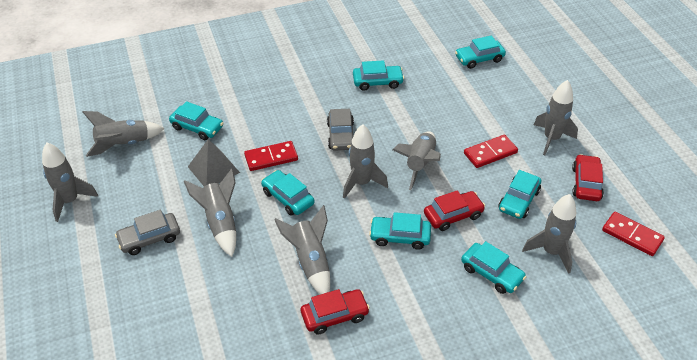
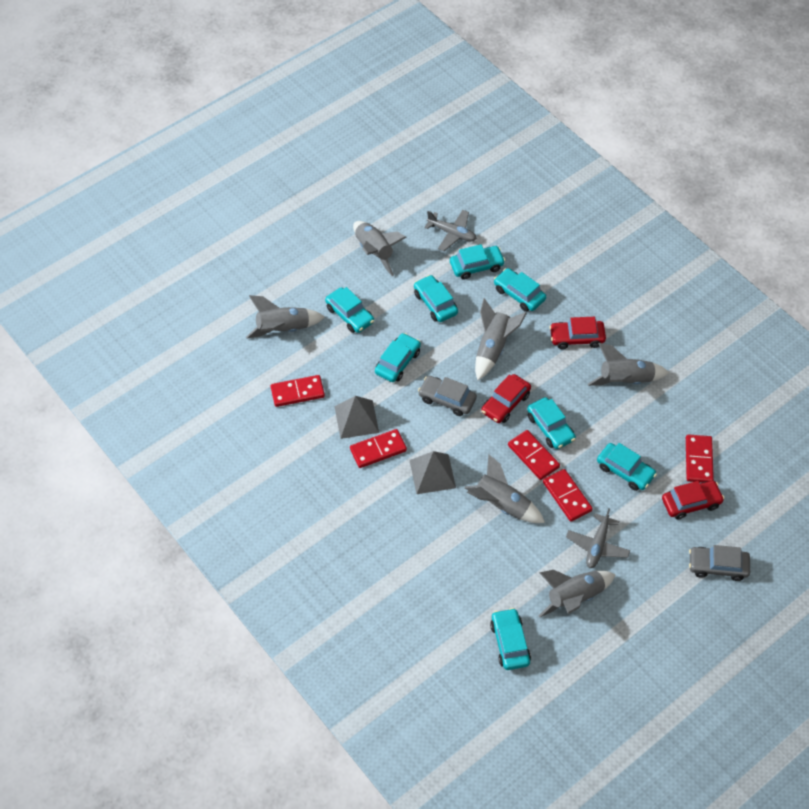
grey plane: none = 0 -> [424,210,477,251] [566,509,630,568] = 2
grey pyramid: [188,139,240,186] = 1 -> [334,396,379,439] [409,451,456,494] = 2
grey rocket: [42,143,98,222] [82,111,165,157] [184,168,236,257] [274,205,330,294] [343,124,388,199] [392,131,441,190] [522,194,576,274] [534,80,578,155] = 8 -> [246,295,325,338] [353,221,406,276] [465,454,545,523] [475,298,527,381] [538,570,616,618] [588,343,669,386] = 6
red domino: [244,141,298,171] [464,135,518,168] [602,212,665,256] = 3 -> [271,375,325,407] [350,429,407,468] [508,430,560,480] [543,469,593,522] [686,434,714,483] = 5
turquoise car: [169,101,223,140] [261,170,314,216] [353,60,404,91] [369,212,431,250] [455,35,506,69] [461,241,526,294] [498,170,541,219] = 7 -> [325,287,374,333] [375,333,421,382] [414,275,458,322] [450,244,505,280] [490,608,531,670] [494,268,546,312] [527,397,576,449] [597,443,657,491] = 8

